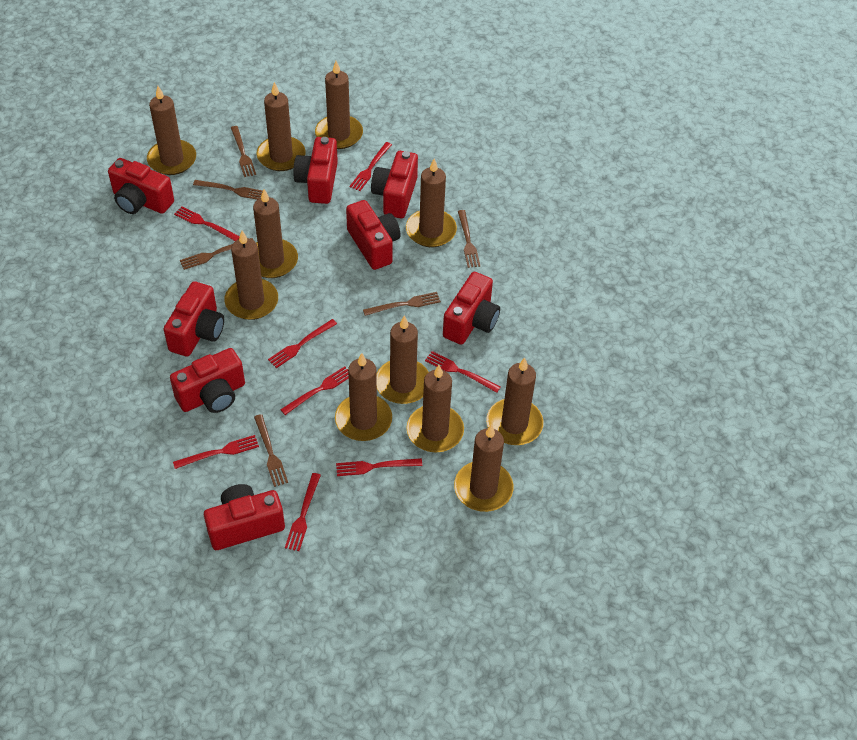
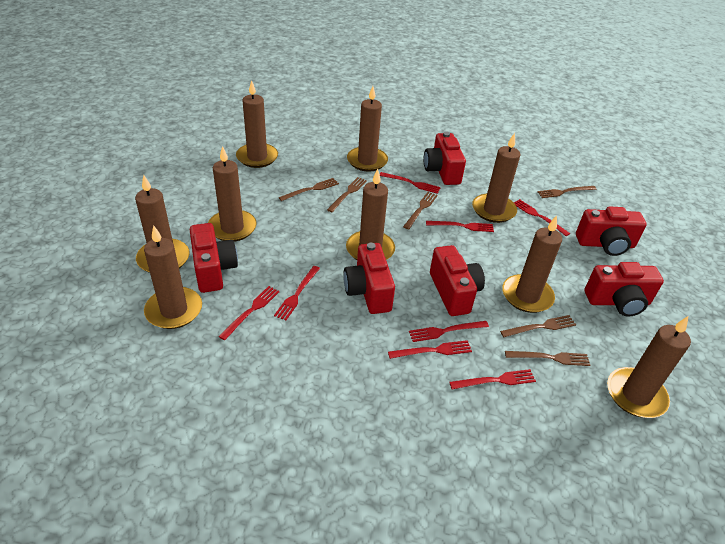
brown candle: [147,86,196,175] [224,231,278,320] [253,189,298,278] [257,82,306,171] [315,61,363,149] [335,353,392,441] [376,315,429,404] [406,158,457,247] [407,365,464,452] [454,424,513,512] [486,357,544,445] = 11 -> [135,175,190,273] [144,225,202,329] [208,146,257,242] [236,80,278,168] [346,169,395,260] [347,86,388,171] [472,133,521,223] [502,215,562,313] [607,316,691,418] = 9
red camera: [108,158,174,214] [163,281,224,357] [170,348,245,413] [204,484,285,550] [293,137,338,204] [346,200,400,270] [371,151,418,218] [443,272,500,345] = 8 -> [190,223,238,293] [343,243,395,314] [424,132,466,185] [430,245,485,316] [576,206,646,256] [585,262,664,317] = 6

